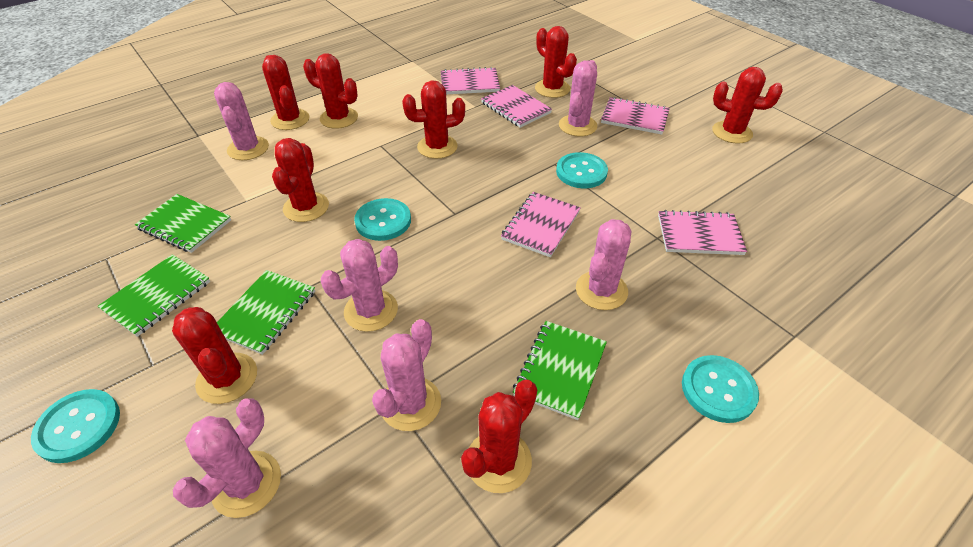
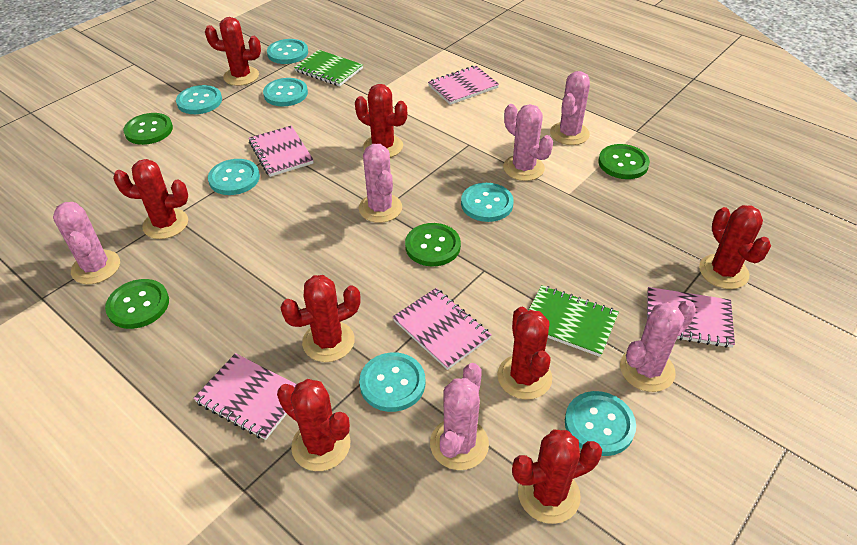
green button: none = 0 -> [105,279,169,329] [124,113,173,145] [405,223,461,266] [598,144,650,179] = 4
green notebook: [98,254,210,337] [135,194,231,253] [217,270,315,355] [513,321,607,420] = 4 -> [294,50,363,86] [528,285,619,357] = 2
turquoise button: [31,389,120,463] [354,198,411,241] [556,152,608,188] [682,355,759,423] = 4 -> [176,85,222,114] [208,159,260,195] [263,78,308,106] [267,39,308,64] [359,352,425,412] [461,183,514,222] [565,391,636,456] = 7

